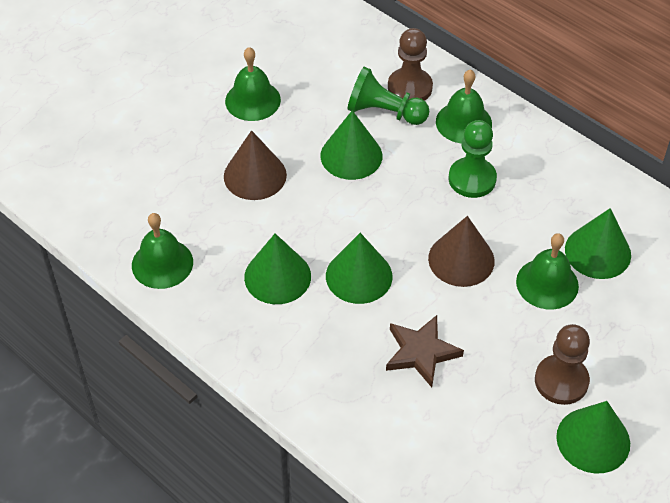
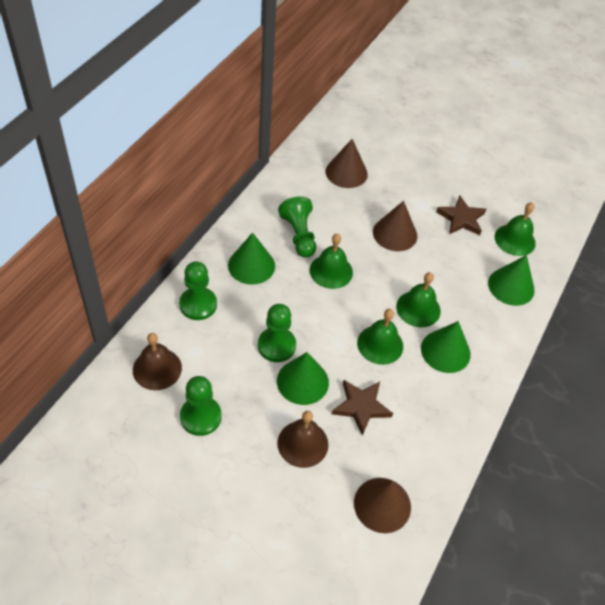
brown bell: none = 0 -> [133,333,182,390] [277,411,328,468] = 2
brown cone: [224,130,287,200] [428,216,495,287] = 2 -> [326,139,368,188] [354,478,411,533] [373,201,417,251] = 3
brown pawn: [388,28,433,101] [535,324,590,405] = 2 -> none = 0
brown star: [386,315,464,387] = 1 -> [332,380,393,436] [436,195,486,235] = 2
green cone: [244,233,311,304] [321,110,382,180] [326,233,392,304] [556,401,630,473] [565,208,631,279] = 5 -> [228,232,275,285] [277,352,329,405] [421,321,471,373] [488,255,535,306] = 4
green pawn: [347,67,429,125] [449,120,497,198] = 2 -> [179,261,217,320] [180,376,222,436] [258,304,296,362] [278,196,316,257] = 4

